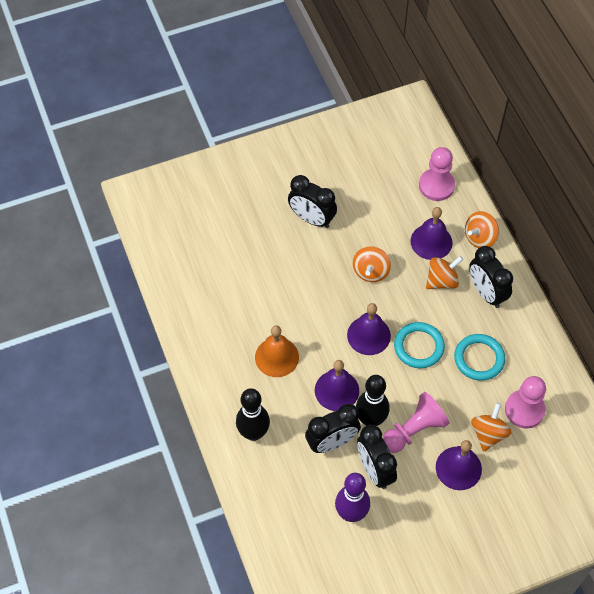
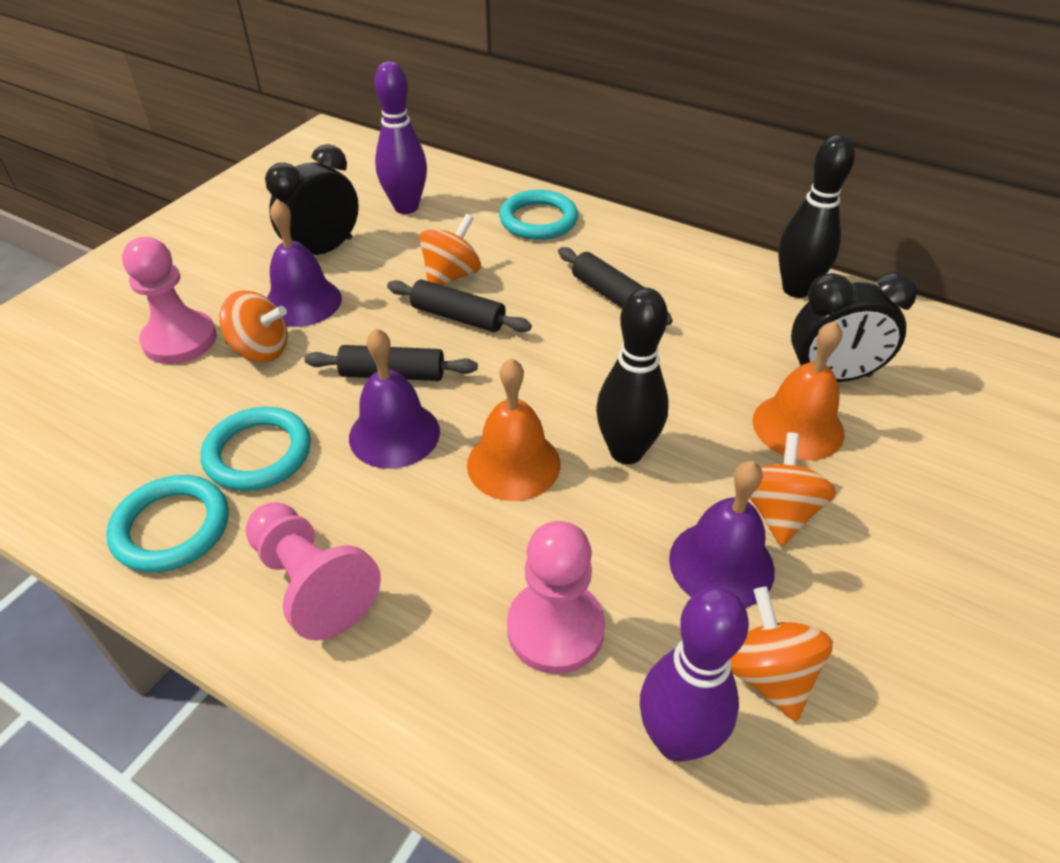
black clock: [288,175,337,228] [305,404,361,453] [357,425,397,489] [469,246,513,308] = 4 -> [265,144,359,255] [791,272,917,382] = 2
black rolling pin: none = 0 -> [305,345,478,381] [387,280,532,332] [558,247,673,325] = 3
orange bell: [255,325,299,377] = 1 -> [467,358,561,501] [753,321,844,461] = 2
purple bell: [315,360,359,411] [347,303,391,355] [410,207,452,260] [436,440,482,490] = 4 -> [267,199,342,327] [349,328,440,469] [669,461,775,608] = 3
purple bowling pin: [335,473,370,522] = 1 -> [375,61,427,214] [640,587,749,762] = 2
turquoise ring: [394,322,445,368] [454,334,505,381] = 2 -> [106,475,229,573] [201,407,311,491] [499,190,578,240] = 3

